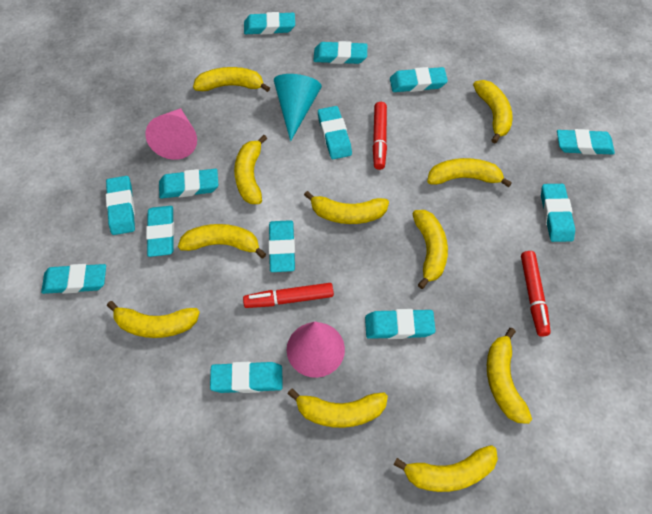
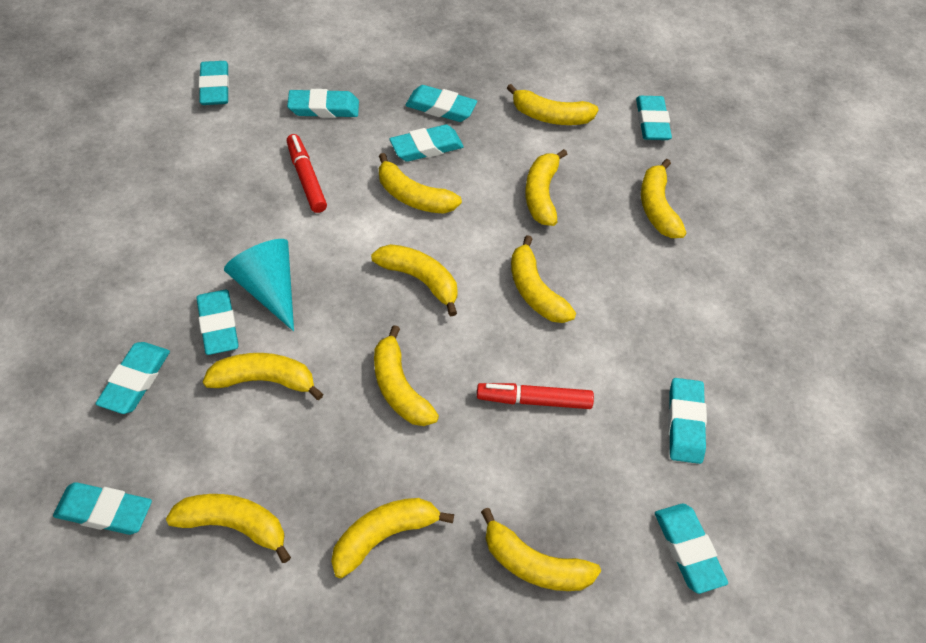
pink cone: [145,108,197,160] [287,322,345,378] = 2 -> none = 0
red marker: [243,283,334,308] [373,102,387,170] [521,251,551,336] = 3 -> [287,134,327,213] [477,383,594,409] = 2
turquoise eraser: [41,264,106,294] [106,176,135,235] [146,206,174,257] [159,169,218,199] [210,362,283,393] [244,12,295,35] [268,220,295,272] [313,41,367,64] [318,106,352,159] [365,309,436,339] [390,67,448,92] [541,184,575,242] [557,129,615,155] = 13 -> [53,482,152,535] [95,342,170,414] [196,290,239,355] [199,61,229,105] [287,89,359,118] [390,125,464,162] [405,85,477,122] [636,96,672,140] [655,504,728,594] [668,378,707,464] = 10

